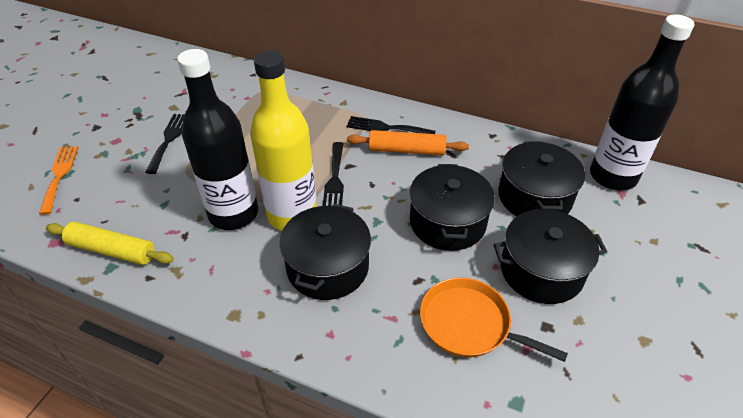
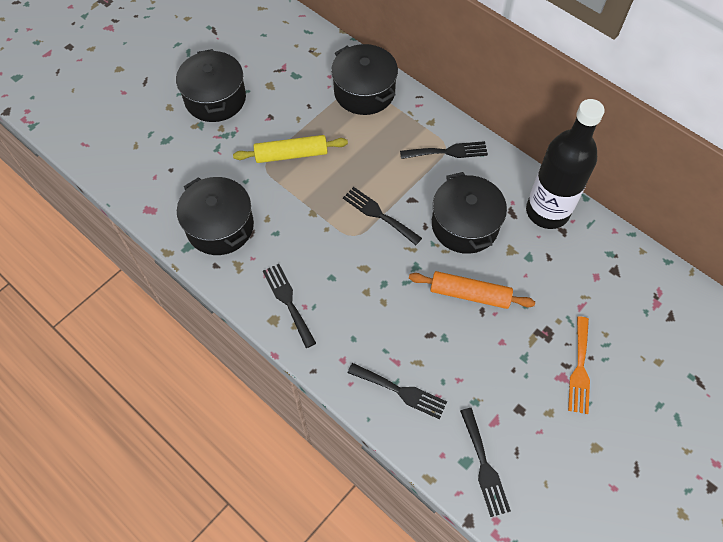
black bottle: [177,49,258,230] [590,14,694,190] = 2 -> [526,99,605,229] = 1
black fork: [145,114,184,174] [323,142,344,206] [347,116,436,134] = 3 -> [263,264,316,348] [343,187,422,245] [348,363,447,419] [400,141,488,159] [460,408,511,517] = 5
orange pan: [420,277,568,362] = 1 -> none = 0
yellow bottle: [250,50,317,231] = 1 -> none = 0

